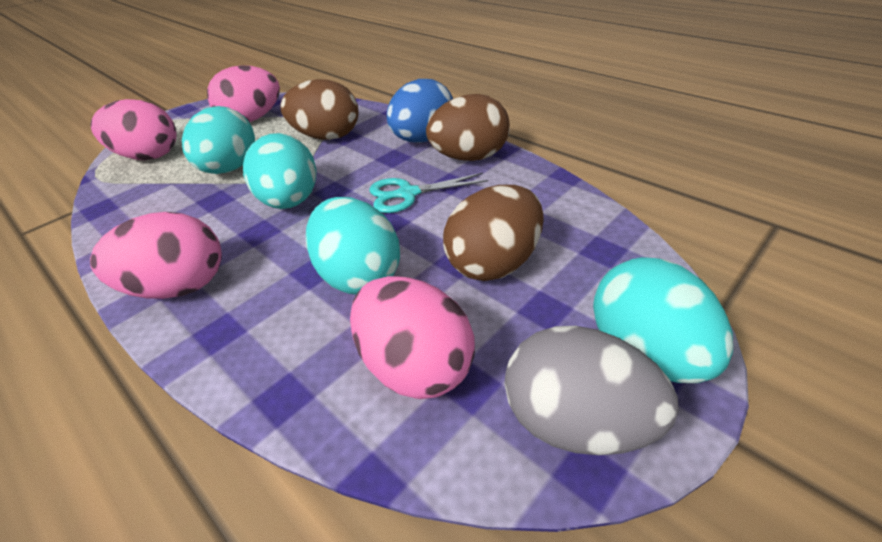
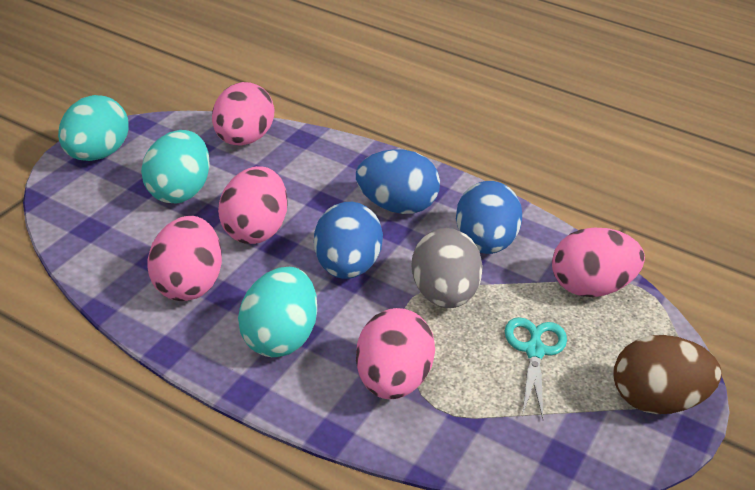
blue egg: [387,79,453,143] = 1 -> [314,202,383,279] [356,149,440,214] [456,181,522,254] = 3
brown egg: [280,79,358,140] [426,94,510,161] [443,185,544,281] = 3 -> [613,335,722,414] = 1
pink egg: [90,212,222,299] [91,99,176,160] [207,65,280,122] [350,276,475,399] = 4 -> [148,216,222,301] [212,82,274,146] [218,166,288,244] [356,308,435,399] [552,228,645,297] = 5
turquoise egg: [182,106,255,174] [243,133,317,209] [306,197,400,295] [593,257,733,383] = 4 -> [58,95,129,161] [141,130,210,203] [238,267,317,357] = 3

